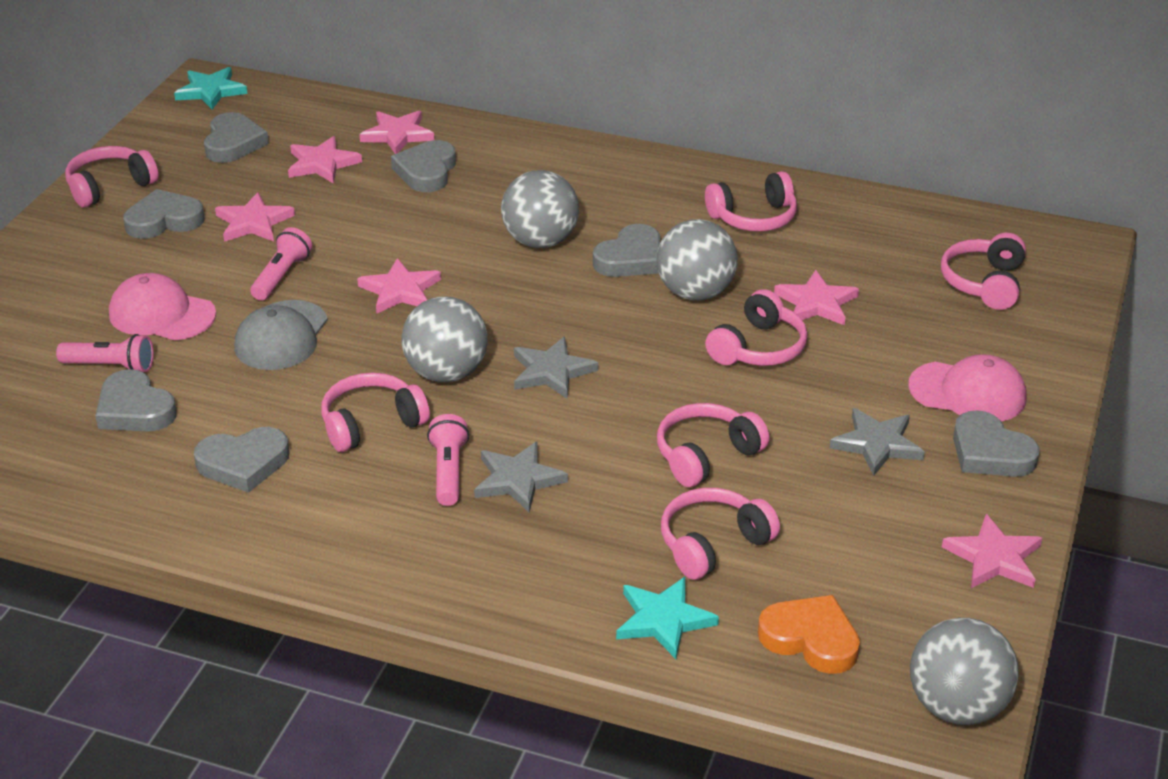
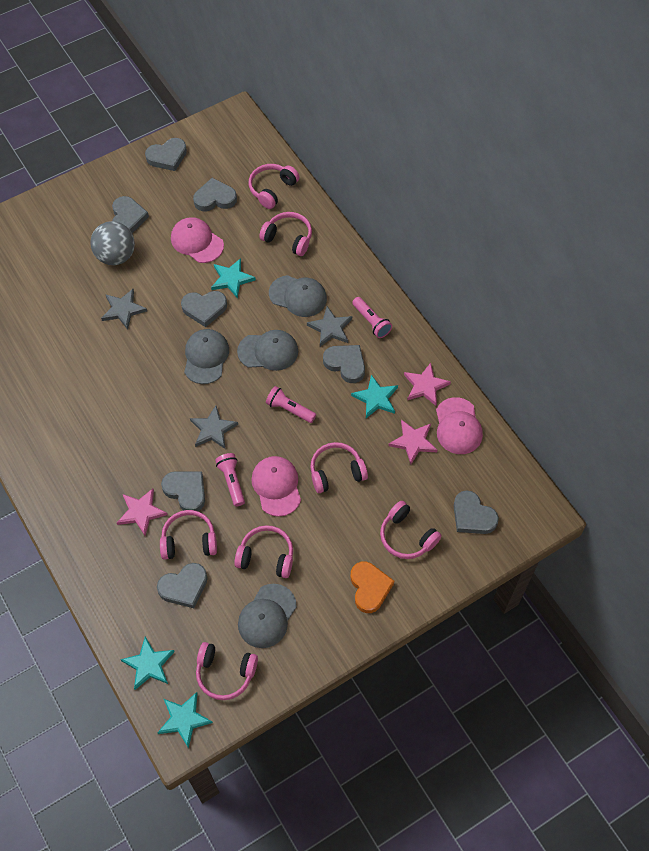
grey ball: [402,296,488,382] [501,170,579,248] [656,219,738,300] [910,618,1019,725] = 4 -> [90,221,135,265] = 1
grey cap: [234,300,328,370] = 1 -> [184,329,229,384] [237,330,298,371] [238,584,297,648] [269,275,327,317] = 4
grey heart: [95,369,177,432] [123,189,204,239] [194,427,289,493] [204,112,269,163] [391,140,456,192] [593,224,660,277] [953,410,1040,477] = 7 -> [112,196,149,233] [145,138,187,171] [157,563,208,608] [161,471,205,511] [181,291,227,327] [193,178,237,211] [323,345,365,383] [454,490,499,534] = 8
pink cap: [109,273,216,340] [908,354,1026,422] = 2 -> [171,217,224,263] [251,456,301,517] [436,397,483,454] = 3
pink star: [215,192,295,242] [288,136,362,184] [357,258,441,313] [359,111,434,154] [774,270,859,326] [942,514,1042,588] = 6 -> [117,489,168,536] [388,420,437,464] [404,363,451,406] = 3
turquoise star: [174,67,248,110] [616,577,719,659] = 2 -> [120,637,175,690] [157,692,213,749] [211,258,256,299] [351,375,398,418] = 4

